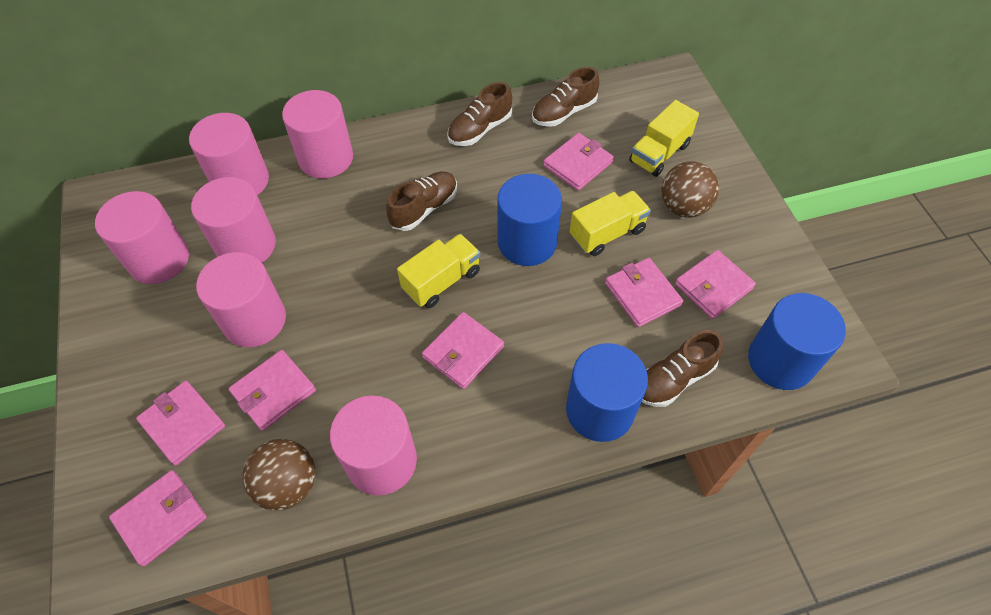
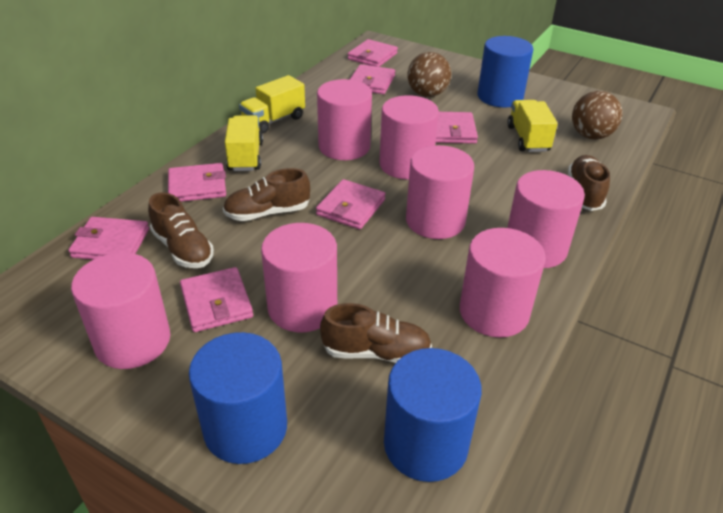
pink cylinder: [95,191,189,284] [189,113,269,195] [191,177,276,263] [196,252,286,347] [282,90,353,178] [330,395,417,496] = 6 -> [71,253,170,369] [261,223,337,332] [317,79,372,160] [379,95,439,179] [406,145,474,239] [460,228,546,338] [507,170,585,268] = 7

